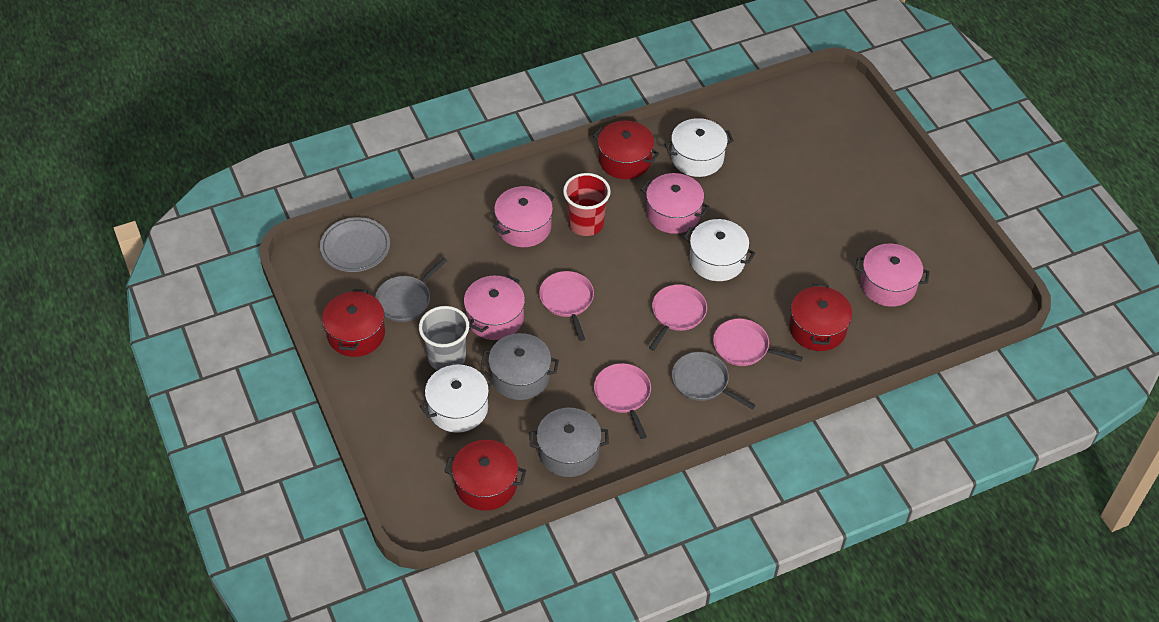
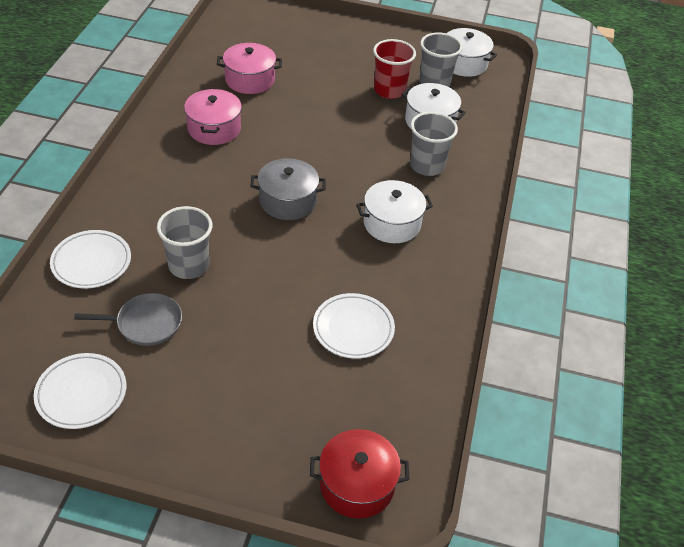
grey cup: [419,306,469,370] = 1 -> [157,206,212,279] [410,112,458,176] [419,32,463,87] = 3
grey pan: [375,257,448,322] [672,352,755,409] = 2 -> [74,293,182,346] = 1
grey plate: [320,217,390,272] = 1 -> none = 0
grey pot: [481,333,559,400] [529,408,609,477] = 2 -> [250,158,326,220] = 1
pink pan: [539,271,594,341] [594,363,651,439] [649,284,707,351] [713,319,803,366] = 4 -> none = 0
pink pot: [464,274,525,340] [493,186,554,247] [641,173,710,234] [855,244,930,307] = 4 -> [184,89,242,145] [217,43,282,94] = 2
red pot: [322,289,385,357] [444,440,526,511] [593,121,659,179] [789,284,852,351] = 4 -> [310,429,409,519] = 1
white plate: none = 0 -> [34,353,126,429] [50,230,131,289] [313,293,395,359] = 3

